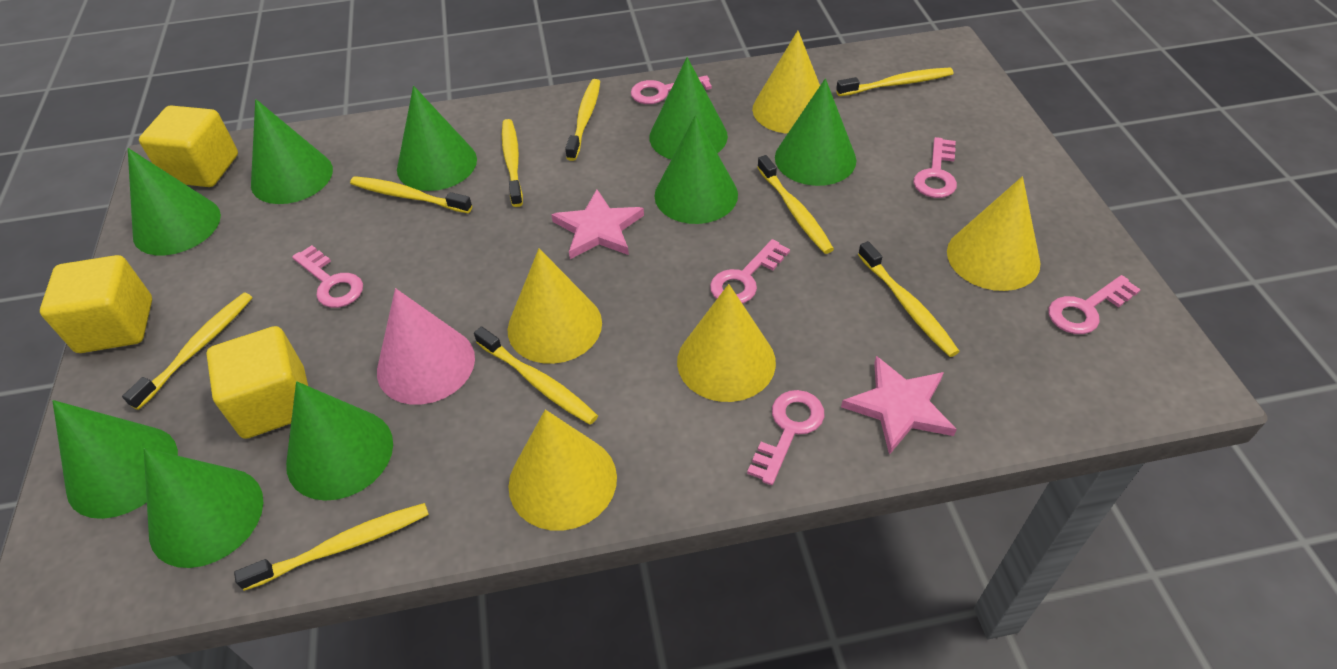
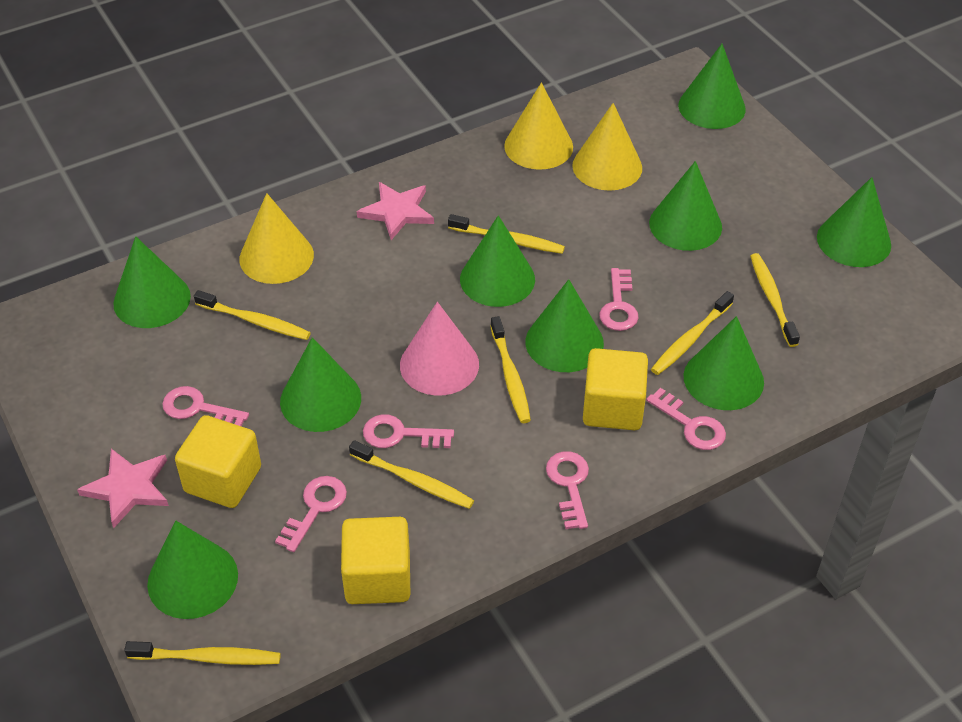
yellow cone: [508,248,602,364] [508,410,617,531] [677,284,776,402] [752,30,820,134] [947,176,1041,291] = 5 -> [240,193,314,284] [504,82,573,170] [572,103,642,191] = 3
yellow toothbrush: [122,293,252,410] [234,503,429,591] [350,176,472,213] [474,327,598,425] [502,119,523,207] [565,79,600,161] [757,155,834,254] [836,67,953,96] [858,241,960,357] = 9 -> [124,641,281,665] [194,290,311,340] [349,440,474,509] [448,214,565,254] [490,316,531,423] [651,291,734,375] [750,253,800,347] = 7

